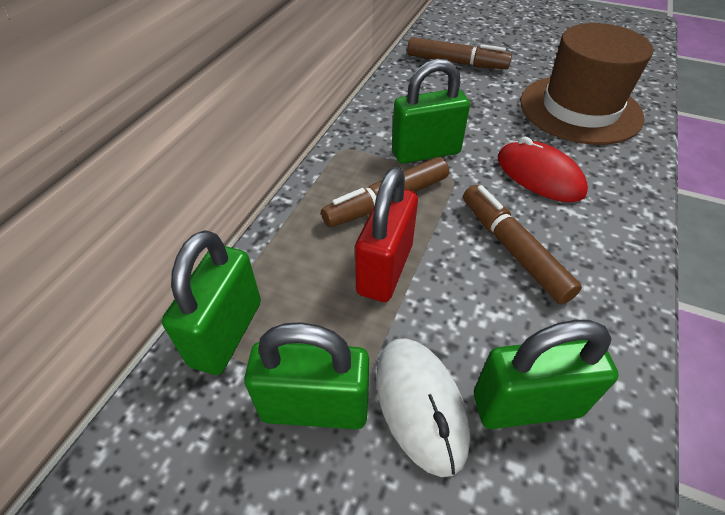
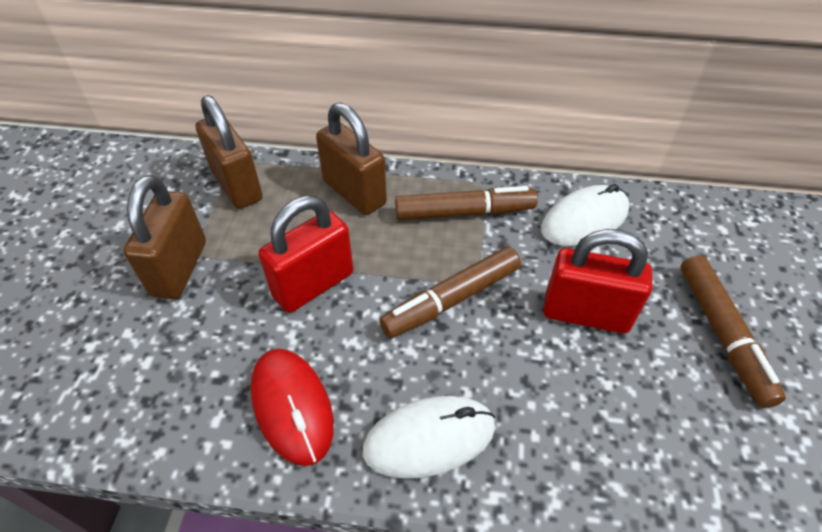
brown hat: [520,23,653,145] = 1 -> none = 0
brown padlock: none = 0 -> [123,175,206,299] [196,95,263,209] [316,103,387,215] = 3
green padlock: [162,230,261,375] [244,322,369,429] [392,59,470,164] [474,320,619,429] = 4 -> none = 0
red padlock: [355,167,418,302] = 1 -> [258,196,353,313] [543,229,652,333] = 2
white mouse: [376,338,470,477] = 1 -> [363,396,495,479] [541,184,629,246] = 2

